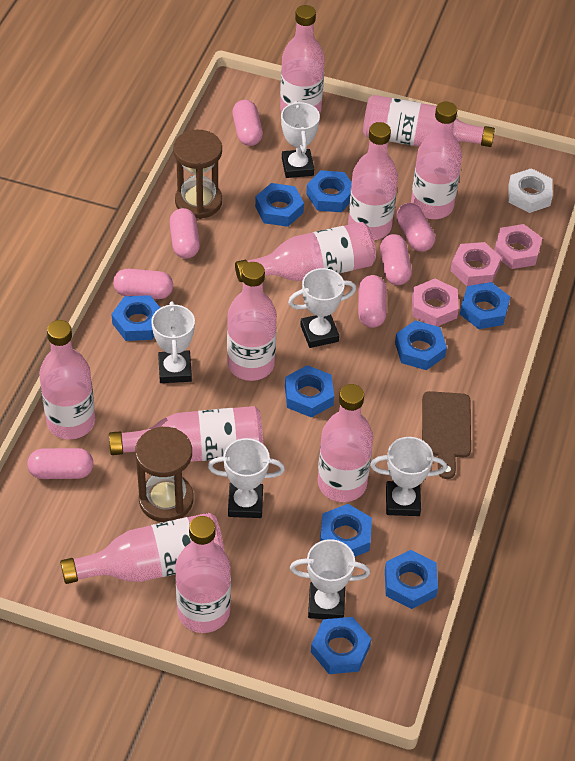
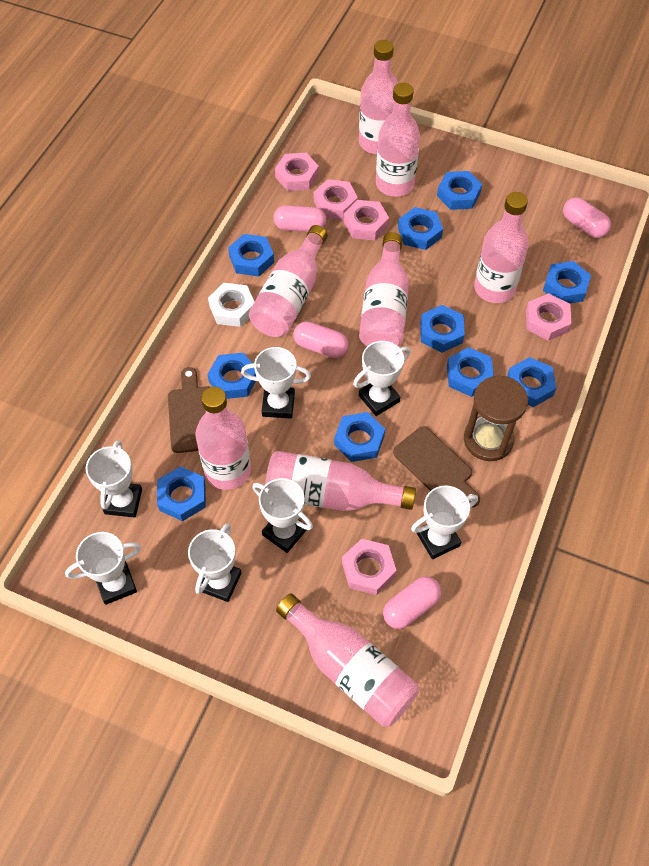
blue nut: [111,295,160,341] [255,183,304,227] [285,365,334,418] [306,170,352,212] [311,617,371,674] [320,504,372,557] [385,550,438,609] [395,320,447,370] [460,282,510,329] = 9 -> [157,466,206,521] [207,353,256,399] [228,234,274,277] [334,412,385,462] [398,207,443,250] [420,305,465,353] [437,171,482,210] [447,347,494,397] [507,357,556,407] [543,261,591,303] = 10
brown cutting board: [422,391,471,479] = 1 -> [168,367,209,453] [393,426,480,508] = 2
brown hourglass: [135,427,194,522] [173,130,222,219] = 2 -> [464,376,528,461] = 1
pink bottle: [39,320,95,440] [60,512,224,584] [109,406,263,462] [175,516,231,633] [227,262,277,381] [235,222,376,282] [280,5,325,114] [318,384,373,502] [348,122,398,240] [363,95,495,147] [411,102,462,219] = 11 -> [195,387,251,490] [249,225,328,337] [265,451,416,511] [276,594,419,727] [359,40,398,154] [359,232,409,346] [376,83,420,197] [474,192,529,303] = 8
pink capsule: [27,448,94,479] [113,269,173,299] [170,208,200,259] [232,100,263,146] [358,275,387,328] [380,234,412,285] [396,203,435,252] = 7 -> [274,205,327,232] [294,321,349,358] [383,576,441,629] [563,197,611,238] = 4
pink nut: [412,279,459,326] [450,242,501,286] [494,224,542,269] = 3 -> [275,153,319,191] [314,179,358,220] [342,539,397,595] [344,200,389,241] [526,293,572,341] = 5
white trophy: [151,301,195,383] [208,438,285,518] [281,101,320,178] [288,268,356,348] [290,539,370,619] [370,437,447,516] = 6 -> [65,532,141,605] [86,440,142,518] [188,523,241,602] [241,347,311,419] [252,478,313,553] [353,341,410,416] [411,485,478,559] = 7

